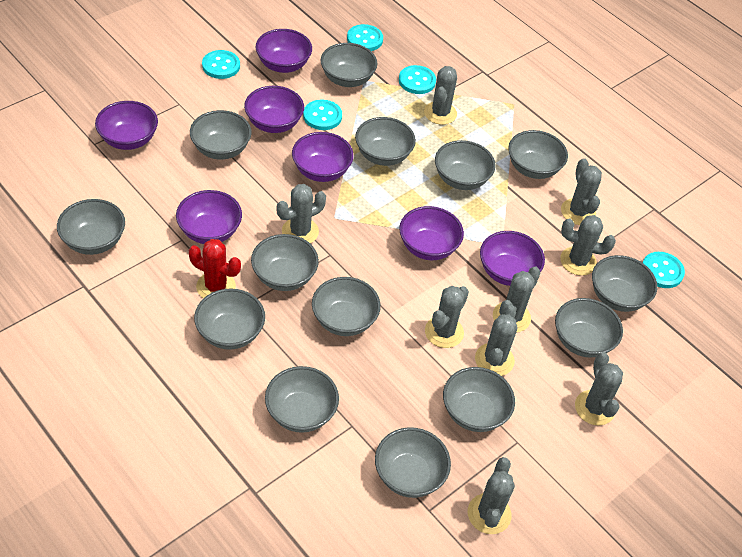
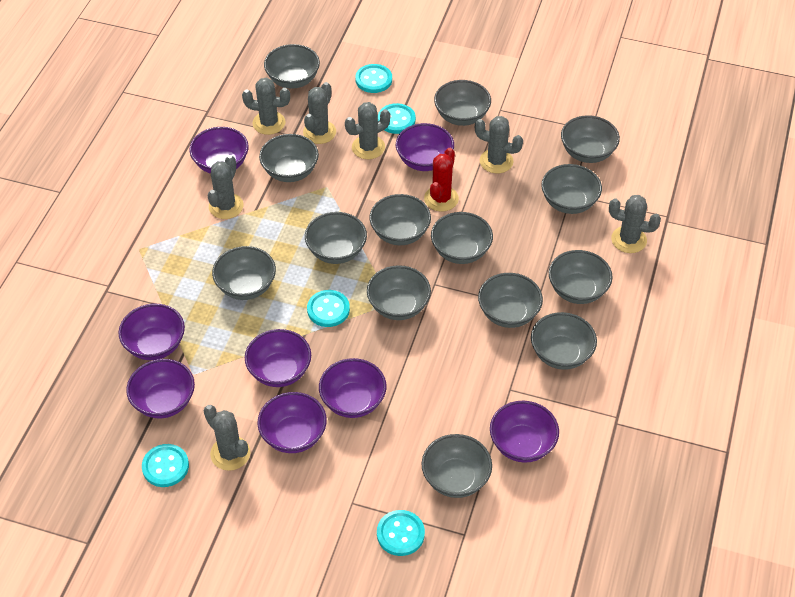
grey cactus: [277,184,326,243] [424,66,457,125] [425,286,469,348] [468,457,515,534] [475,305,517,376] [493,266,541,333] [560,215,616,276] [561,158,602,225] [575,352,623,425] = 9 -> [204,405,250,471] [208,155,243,219] [242,78,290,135] [303,82,336,144] [345,102,390,159] [475,116,523,173] [609,195,661,253] = 7
purple bowl: [95,101,158,150] [176,190,242,244] [244,86,304,133] [256,29,312,73] [292,132,354,182] [399,206,464,260] [480,231,545,286] = 7 -> [118,304,185,360] [126,359,195,418] [189,127,249,174] [245,329,311,387] [257,392,327,453] [319,358,387,418] [396,123,454,171] [490,401,559,463] = 8

